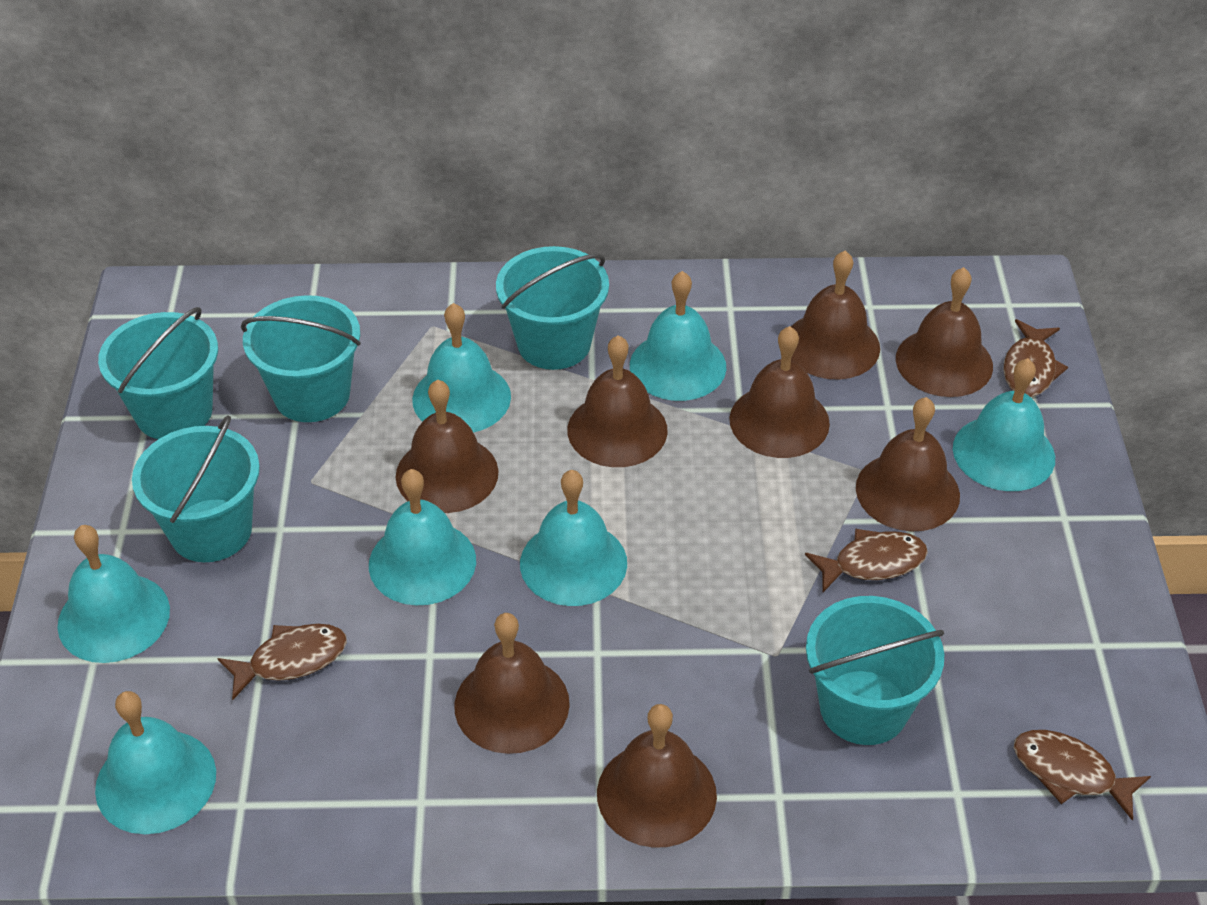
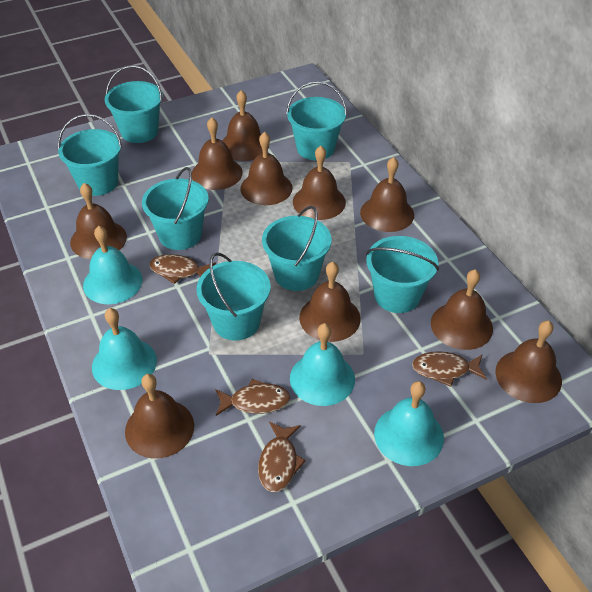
brown bell: [396,379,499,513] [454,613,570,754] [567,335,668,467] [597,704,717,848] [729,326,830,458] [791,251,880,379] [856,397,960,531] [896,267,993,397] = 8 -> [70,183,127,259] [125,374,194,459] [192,117,243,190] [222,90,269,161] [240,132,293,205] [293,146,346,220] [299,262,361,342] [360,157,414,232] [431,269,493,350] [495,321,562,403] = 10
turquoise bell: [57,525,170,663] [95,691,216,834] [369,469,476,605] [412,303,511,432] [520,470,627,606] [630,271,726,401] [953,358,1055,491] = 7 -> [83,226,142,304] [92,308,157,390] [290,323,355,406] [374,381,444,466] = 4
turquoise bucket: [98,307,218,439] [132,415,260,562] [241,295,361,422] [496,246,609,370] [806,596,944,745] = 5 -> [58,114,122,196] [105,65,163,143] [142,167,209,250] [196,252,270,340] [262,206,332,291] [286,81,347,160] [366,236,439,313] = 7

